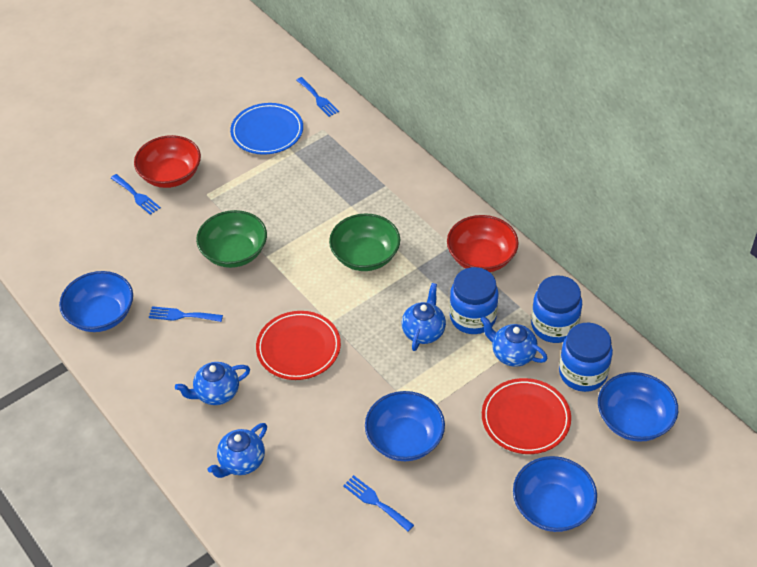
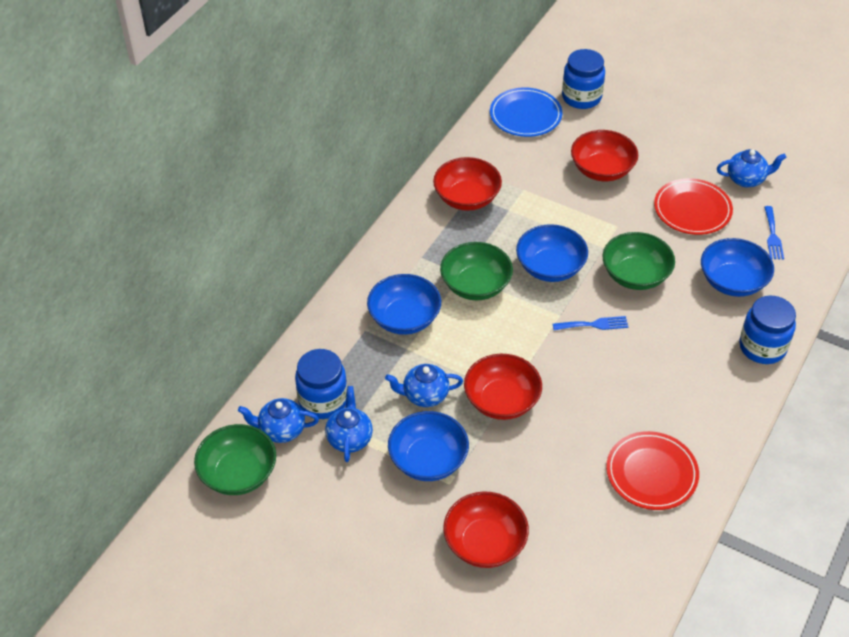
blue fork: [111,174,161,215] [149,306,223,322] [296,77,339,117] [343,475,414,532] = 4 -> [553,316,628,330] [764,206,784,259] = 2
green bowl: [196,210,267,268] [329,214,400,271] = 2 -> [194,424,276,495] [440,242,513,300] [603,232,675,290] = 3
red bowl: [134,135,201,188] [447,215,519,272] = 2 -> [433,157,502,211] [443,492,529,568] [464,354,542,420] [571,130,638,181] = 4

